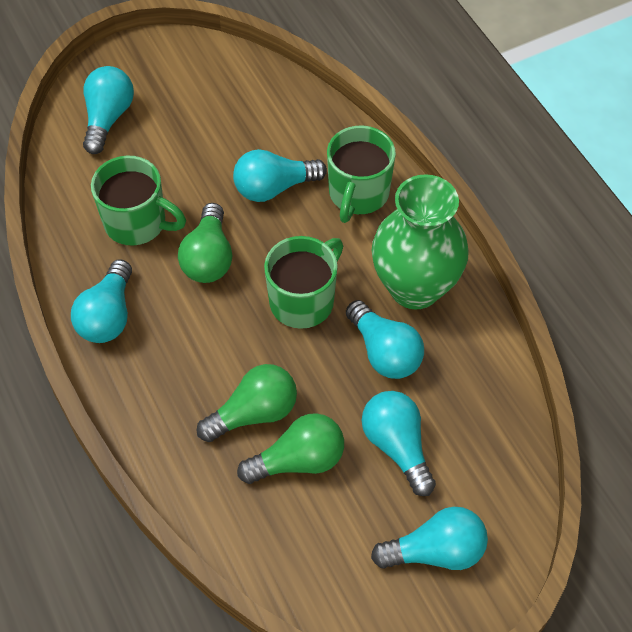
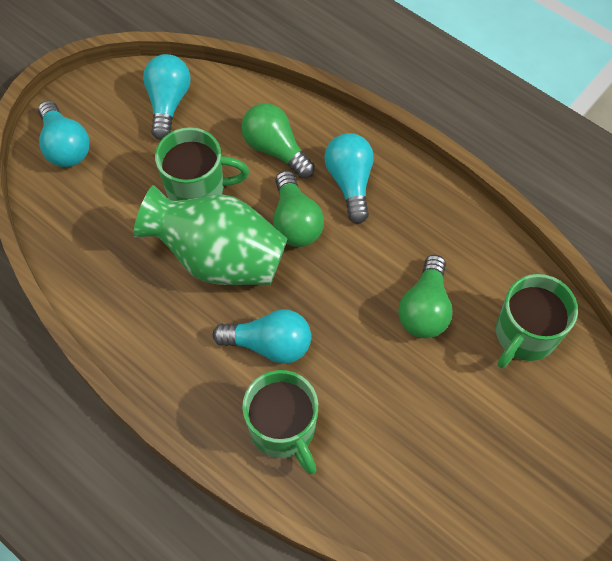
turquoise light bulb: [71,259,132,343] [83,66,134,154] [233,149,327,202] [346,300,424,379] [362,391,436,496] [371,507,488,570] = 6 -> [38,100,89,167] [143,54,190,140] [213,309,311,364] [324,133,374,224] = 4

